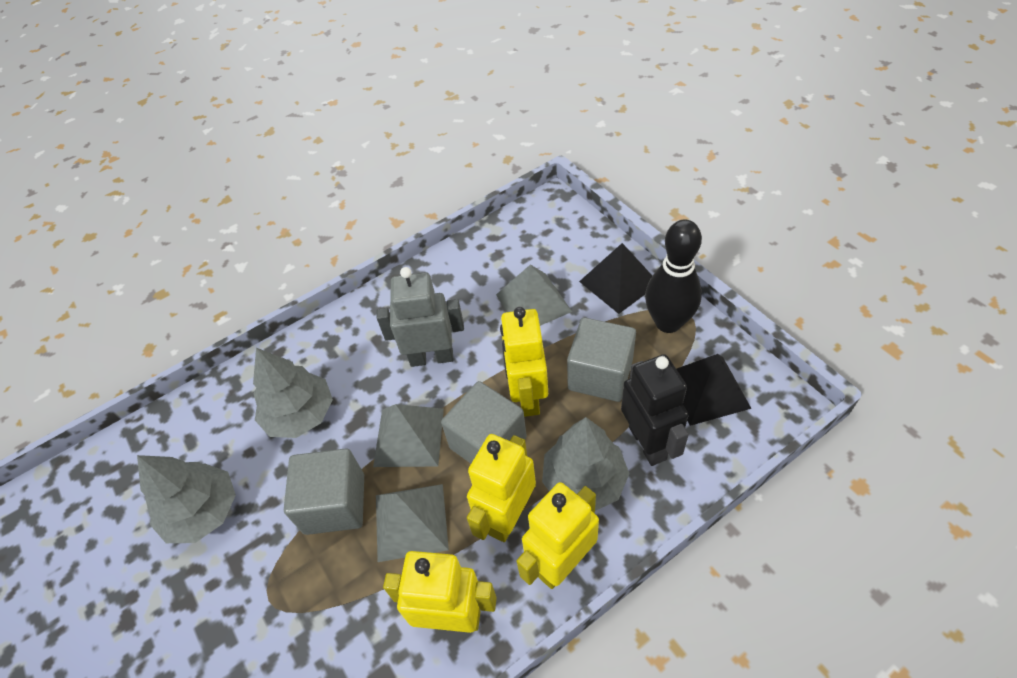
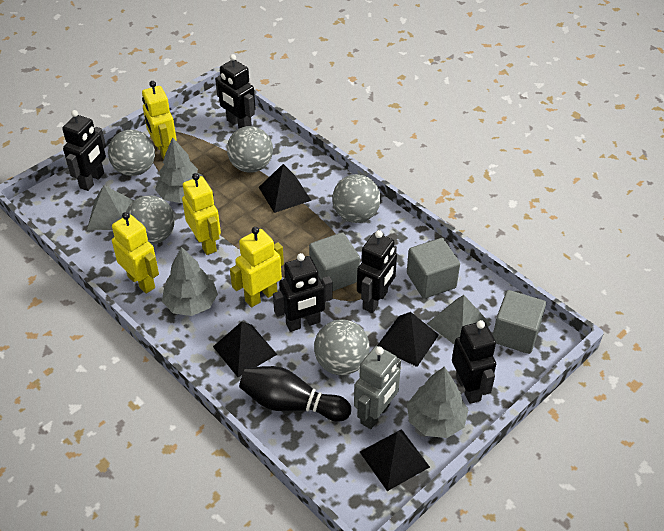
black pyramid: [579,243,652,314] [677,354,752,426] = 2 -> [213,322,277,377] [259,164,311,213] [360,429,430,491] [377,312,439,367] = 4
black robot: [621,354,689,466] = 1 -> [62,110,106,191] [215,54,256,128] [273,253,332,332] [357,230,397,313] [452,320,496,404] = 5
grey ball: none = 0 -> [108,130,155,176] [126,195,175,245] [227,126,273,173] [314,319,370,375] [332,174,381,223] = 5
grey pyramid: [373,404,444,467] [376,484,449,562] [496,264,572,326] = 3 -> [87,185,134,230] [427,295,491,344] = 2

